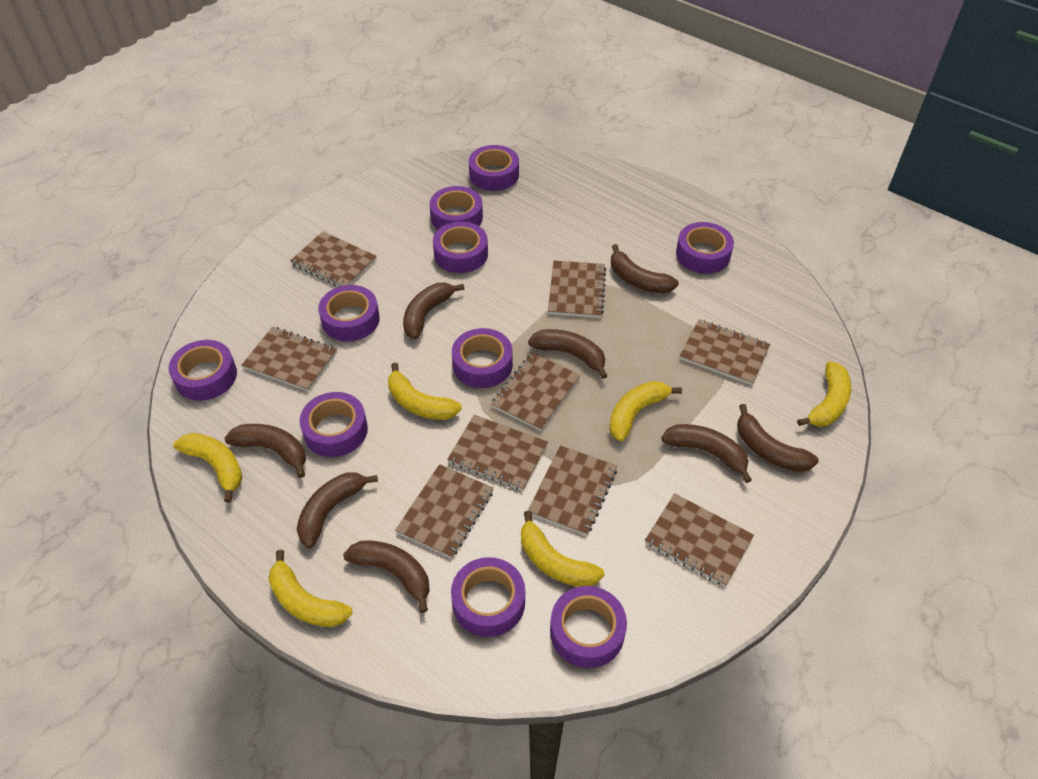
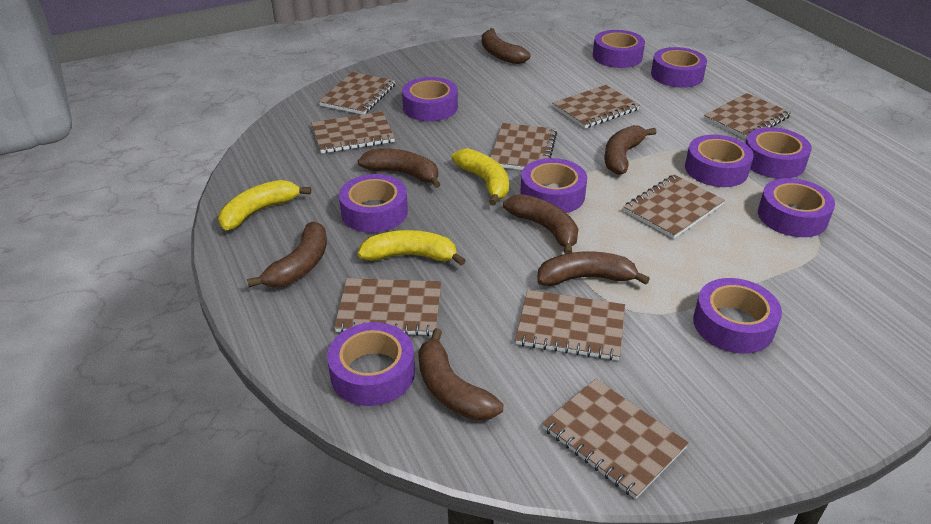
brown banana: [224,424,306,478] [297,472,378,548] [343,541,430,613] [403,283,465,339] [528,329,608,379] [611,244,679,294] [661,424,752,483] [737,404,819,472] = 8 -> [247,221,327,287] [358,148,441,188] [418,328,503,421] [482,28,530,64] [503,194,578,254] [537,251,650,286] [604,125,656,175] = 7
yellow banana: [173,433,243,503] [268,550,352,627] [388,363,462,420] [521,511,605,587] [609,381,682,442] [797,361,851,427] = 6 -> [218,180,311,230] [358,230,466,266] [452,148,509,206] = 3

